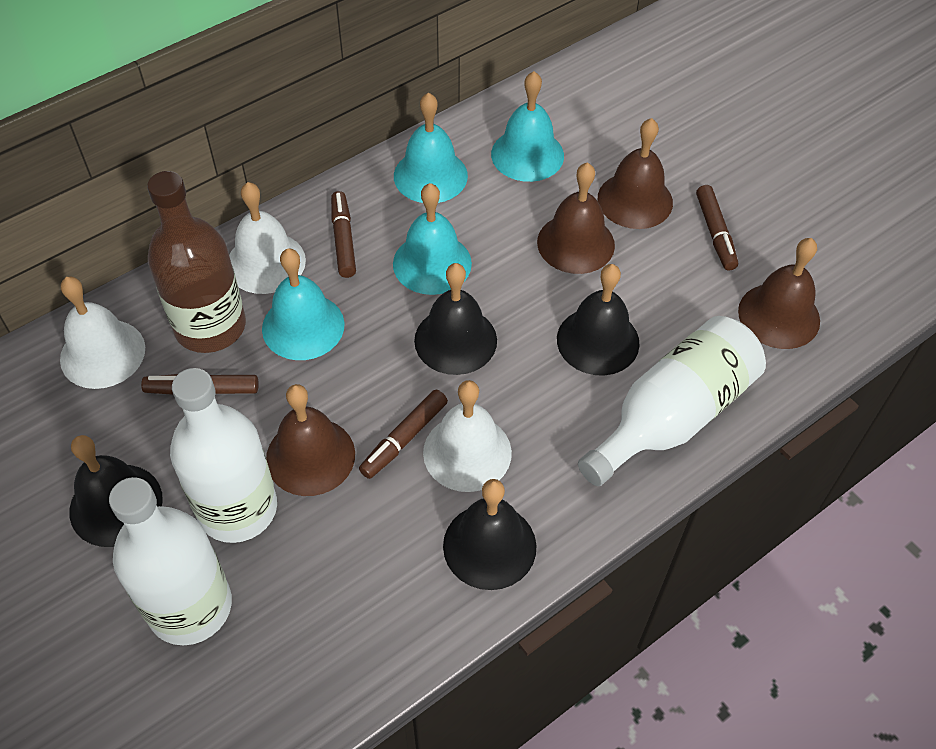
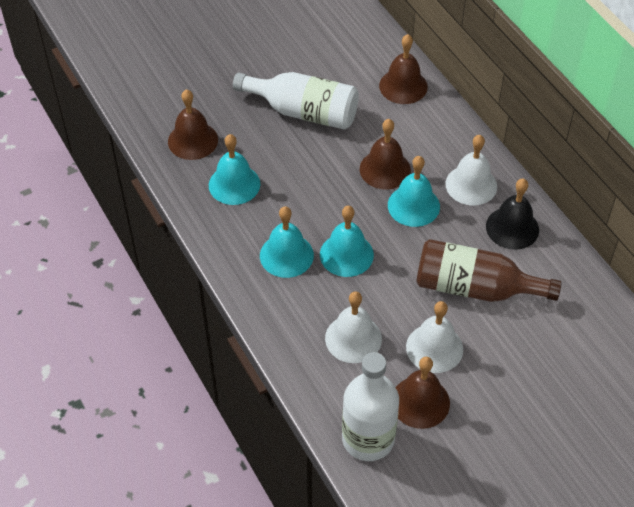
black bell: [70,435,163,547] [414,263,497,375] [443,479,537,590] [557,264,639,376] = 4 -> [486,178,539,250] = 1
brown marker: [141,374,259,395] [331,191,356,278] [359,390,448,479] [696,185,738,270] = 4 -> none = 0
white bottle: [109,477,232,646] [170,368,277,543] [578,316,766,486] = 3 -> [233,72,359,130] [342,352,399,461] = 2

